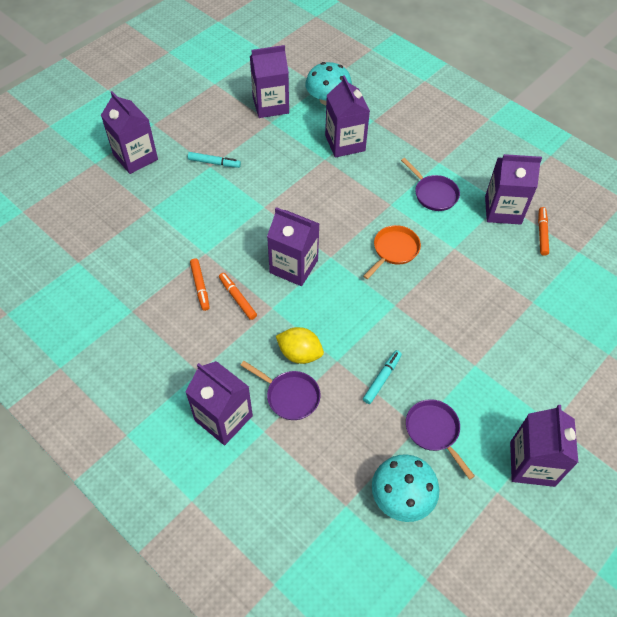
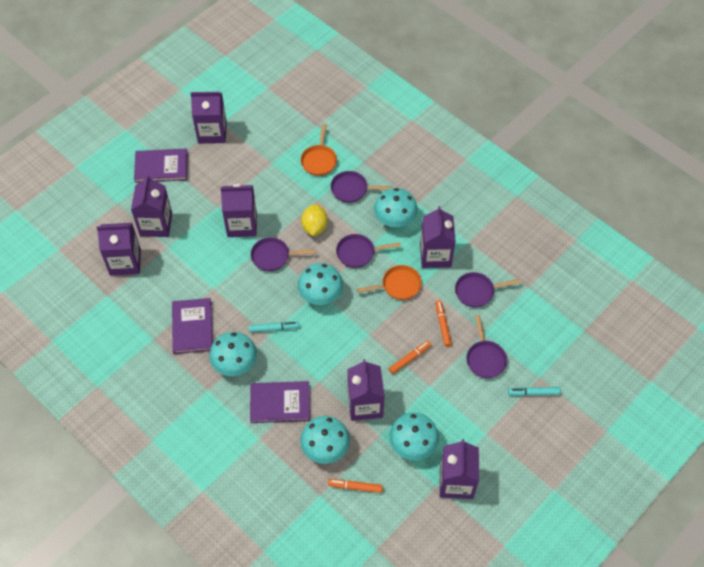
orange pan: [363,225,421,279] = 1 -> [300,124,337,176] [357,265,422,300] = 2
purple book: none = 0 -> [134,149,188,183] [172,298,213,354] [250,381,310,423] = 3
purple pan: [240,361,321,420] [401,158,460,211] [406,399,475,480] = 3 -> [251,237,315,271] [331,171,393,203] [336,234,401,268] [455,272,521,307] [466,315,507,378] = 5
turquoise mushroom: [305,62,352,105] [372,454,439,522] = 2 -> [209,332,257,376] [298,263,343,305] [300,416,350,464] [374,188,418,227] [389,413,439,461] = 5

